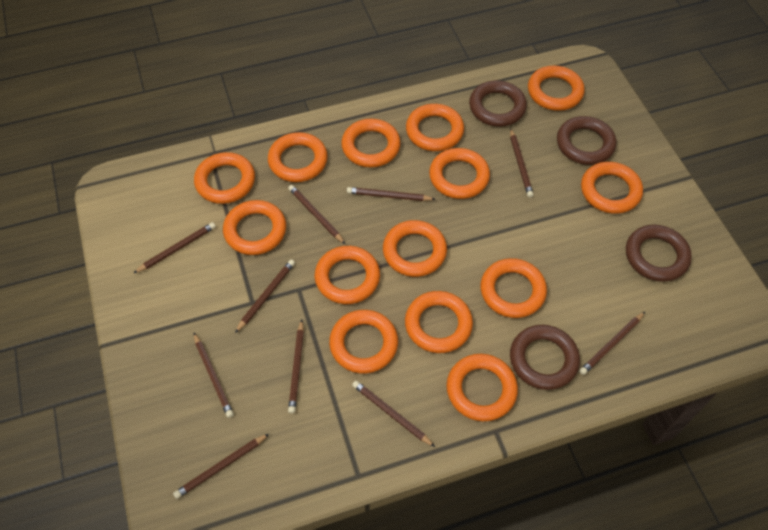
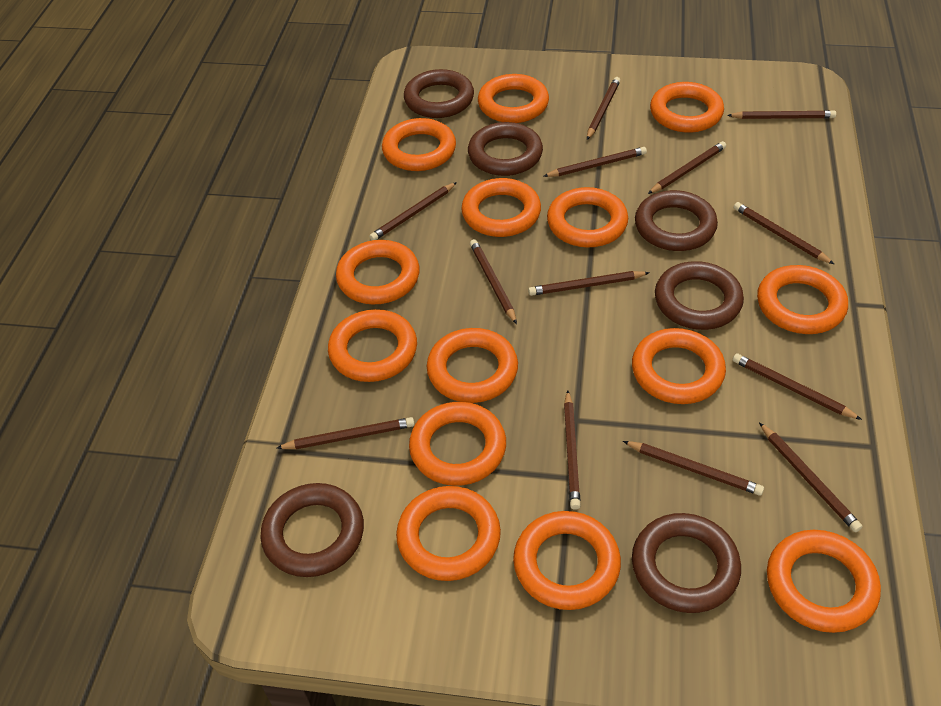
brown pencil: [134,222,216,273] [173,434,269,499] [194,333,234,418] [235,260,295,333] [288,185,345,244] [288,320,304,413] [347,187,435,201] [352,381,435,447] [510,128,534,198] [579,312,645,375] = 10 -> [277,417,415,449] [369,182,457,240] [470,239,517,324] [528,271,650,296] [544,147,647,177] [564,390,581,510] [587,77,620,140] [623,441,764,496] [648,141,726,194] [727,110,836,119] [733,353,862,420] [734,202,834,264] [759,422,862,532] = 13
brown ring: [469,80,527,127] [510,325,580,390] [557,116,616,165] [626,225,692,282] = 4 -> [260,483,364,577] [404,69,474,118] [468,122,543,176] [632,513,741,613] [635,190,718,251] [655,261,744,330] = 6

